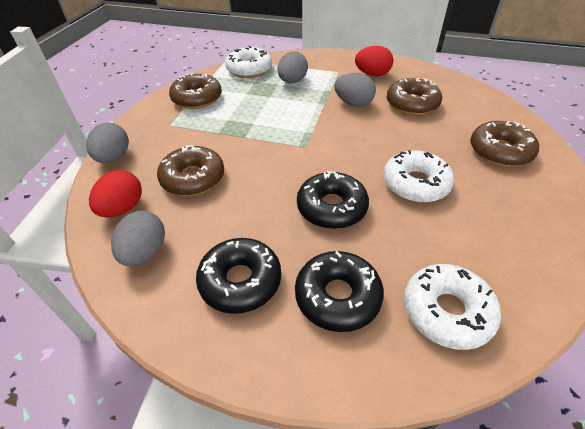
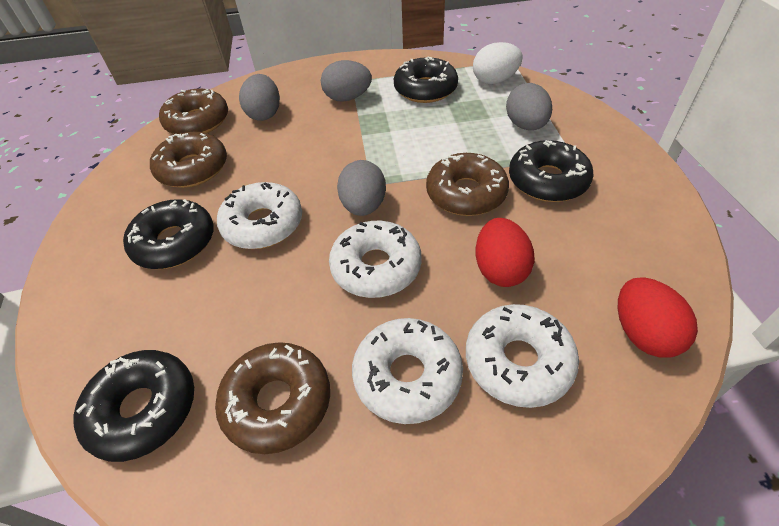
black donut: [196,238,281,314] [295,251,384,332] [297,171,369,229] = 3 -> [73,350,194,462] [123,199,214,269] [394,56,458,103] [509,140,594,202] = 4
white donut: [225,46,272,78] [383,150,454,203] [404,264,501,350] = 3 -> [217,182,302,249] [329,221,422,298] [352,318,463,424] [466,304,579,408] = 4
white egg: none = 0 -> [473,42,523,84] = 1

